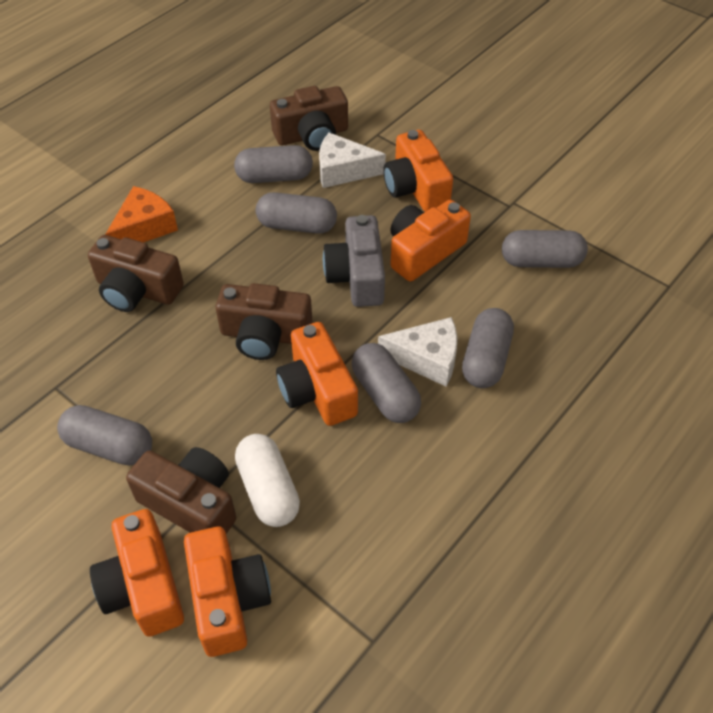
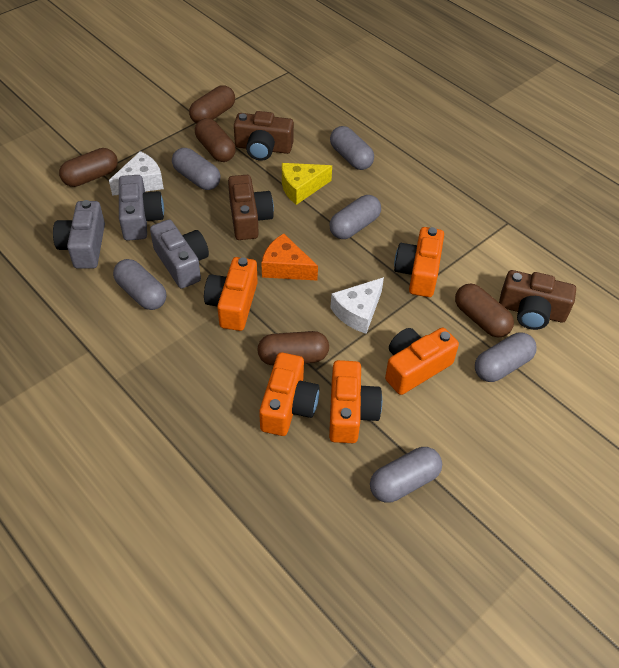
brown camera: [88,235,184,312] [126,447,236,534] [216,283,313,360] [270,86,348,151] = 4 -> [228,175,274,240] [234,111,294,161] [499,270,576,330] = 3
brown capsule: none = 0 -> [59,148,118,187] [189,85,235,123] [195,118,236,162] [257,331,329,365] [455,283,514,338] = 5
grey camera: [323,215,385,307] = 1 -> [53,200,105,269] [119,175,164,241] [150,219,209,289] = 3
white capsule: [235,434,300,527] = 1 -> none = 0
yellow cheese: none = 0 -> [282,163,332,205] = 1

